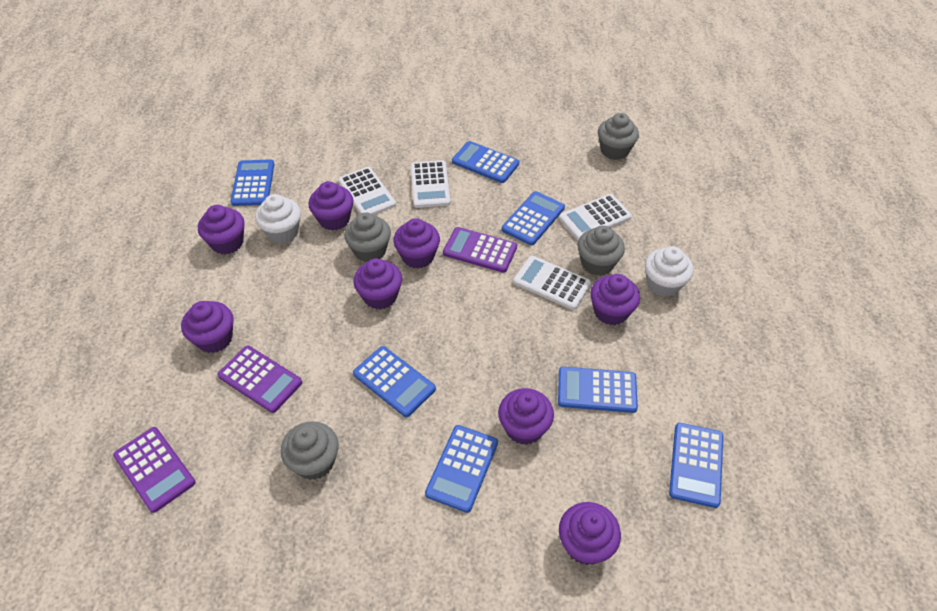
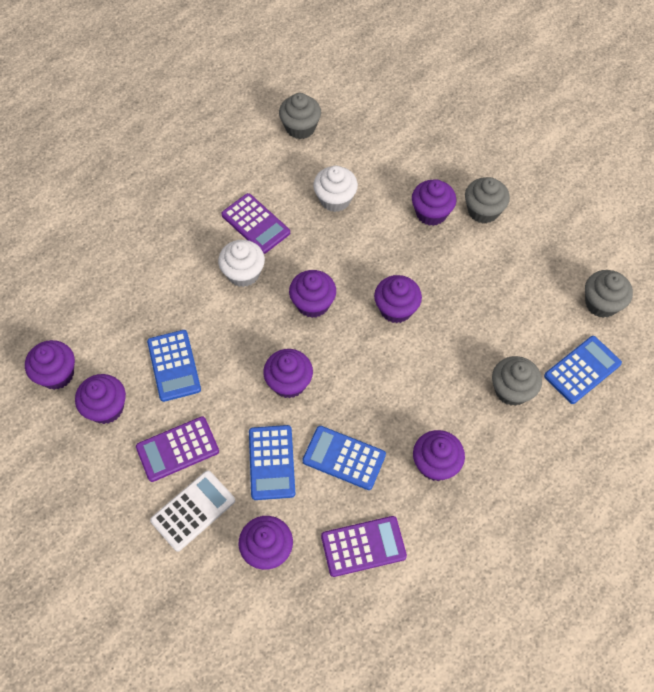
blue calculator: [231,159,274,206] [353,346,436,417] [425,425,498,513] [452,141,519,183] [502,191,565,246] [558,367,638,413] [669,423,723,508] = 7 -> [147,330,201,402] [249,425,295,500] [302,426,386,490] [544,336,622,404] = 4
white calculator: [338,167,396,215] [411,160,450,208] [513,256,591,310] [559,194,632,240] = 4 -> [150,470,235,552] = 1

